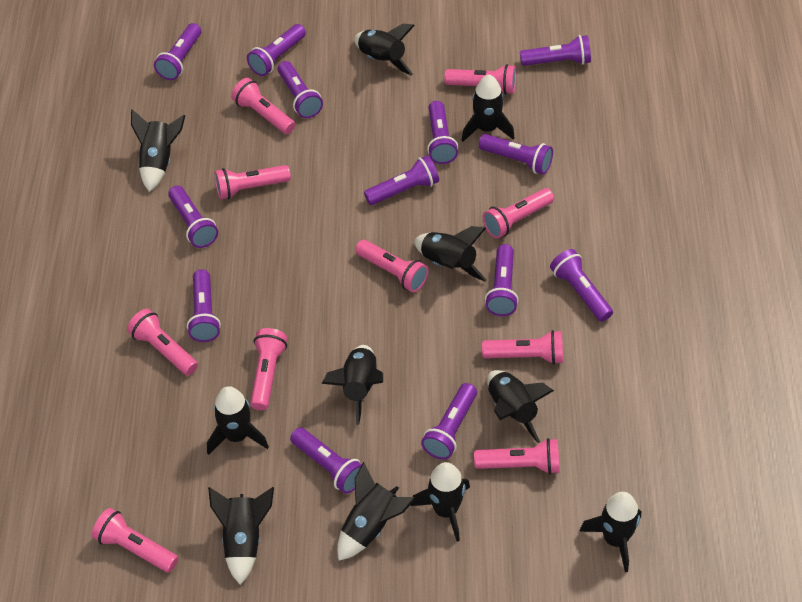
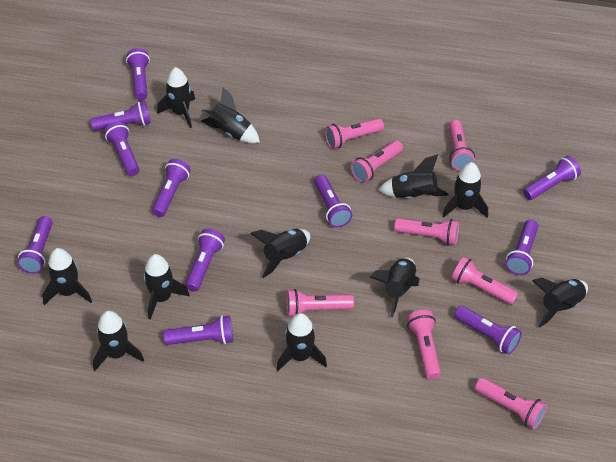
pink flashlight: [92,508,178,573] [127,309,198,376] [215,165,291,200] [231,78,295,134] [250,328,287,410] [355,240,429,292] [444,64,516,95] [474,438,560,474] [482,330,563,364] [483,188,554,239] = 10 -> [286,289,354,316] [325,118,384,149] [351,140,403,183] [394,218,459,246] [407,310,441,379] [449,120,475,170] [451,257,518,305] [475,378,547,429] = 8
purple flashlight: [154,23,201,80] [168,186,218,248] [187,269,221,342] [247,24,306,76] [278,61,323,118] [290,427,362,494] [364,156,439,205] [421,383,477,460] [427,101,458,164] [479,134,553,175] [485,244,519,316] [520,35,591,66] [550,249,613,322] = 13 -> [17,216,52,274] [90,101,151,131] [104,121,139,176] [126,48,150,100] [152,159,191,217] [163,316,233,345] [185,229,225,292] [314,175,352,227] [454,306,522,354] [505,219,538,275] [523,156,581,200] = 11

